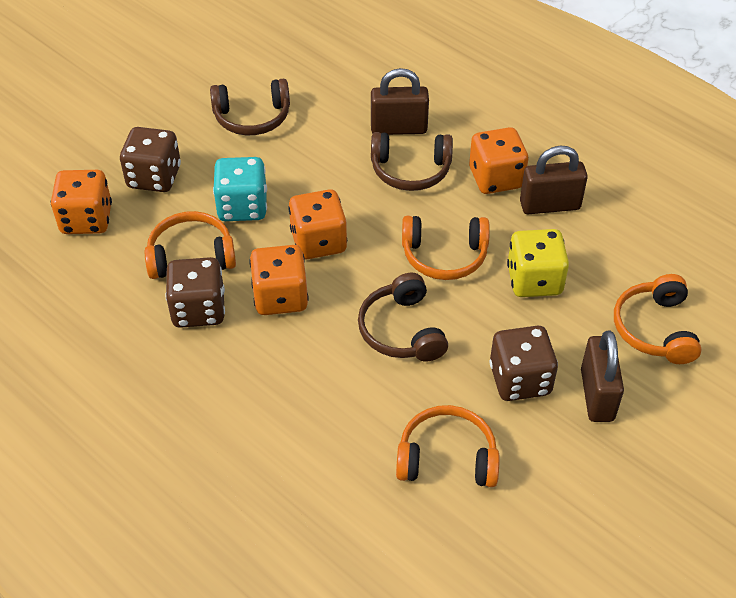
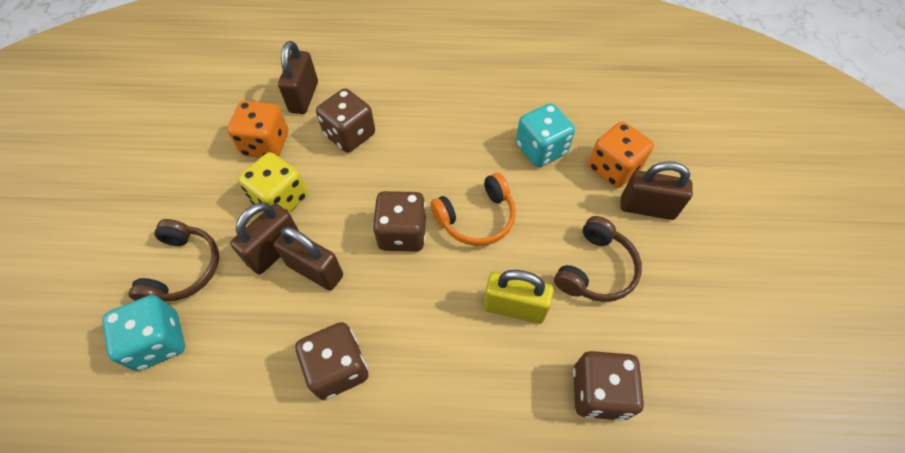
brown dice: [120,127,181,192] [165,257,225,328] [490,326,558,401] = 3 -> [296,322,368,400] [316,88,375,152] [372,191,426,251] [573,351,644,421] = 4
brown headphones: [210,79,290,135] [358,273,448,361] [371,132,453,191] = 3 -> [128,219,219,302] [554,216,642,302] = 2
brown padlock: [371,68,429,135] [520,146,588,214] [581,331,624,422] = 3 -> [230,203,299,274] [273,227,343,291] [278,41,318,114] [621,161,693,220] = 4
orange dice: [51,170,112,234] [250,245,308,315] [288,189,347,259] [469,127,528,194] = 4 -> [227,101,288,158] [588,122,654,188] = 2
orange headphones: [145,211,236,279] [396,405,500,487] [402,216,490,280] [614,274,702,364] = 4 -> [430,173,516,246] = 1
turquoise dice: [213,157,267,221] = 1 -> [102,295,185,371] [516,103,575,167] = 2
yellow padlock: none = 0 -> [483,270,554,324] = 1

